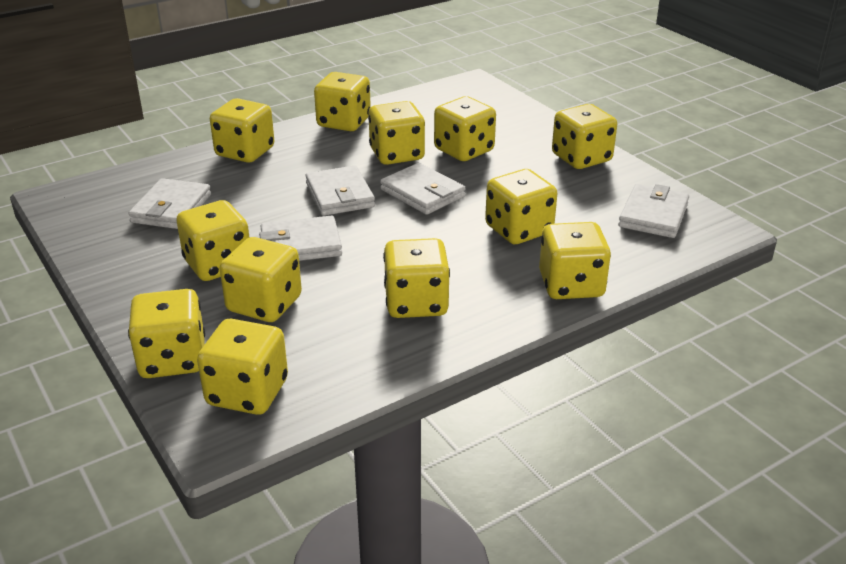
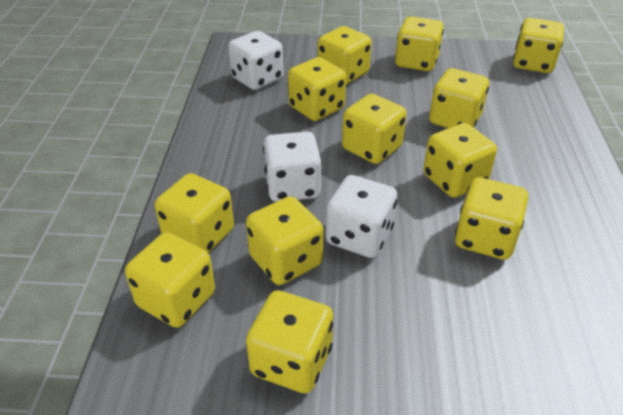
white dice: none = 0 -> [228,31,283,90] [263,132,322,202] [326,175,397,258] = 3
white wallet: [129,178,211,229] [259,216,342,261] [305,165,375,216] [380,163,466,215] [618,184,689,238] = 5 -> none = 0

